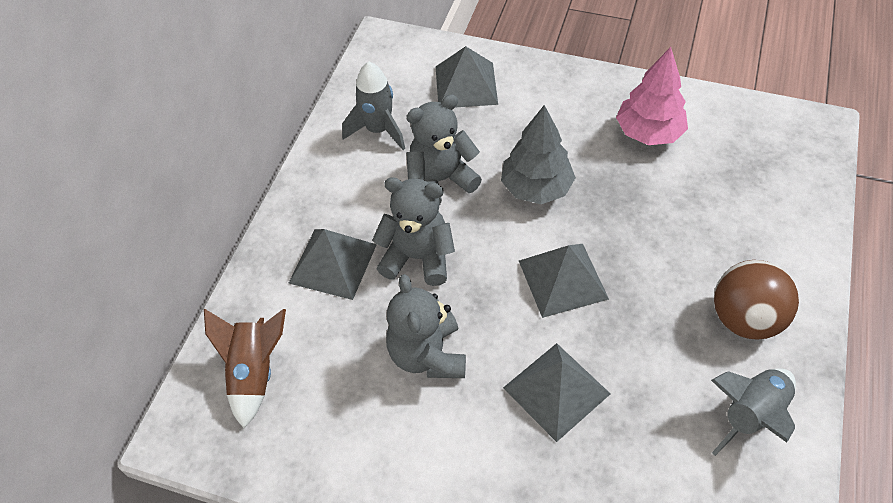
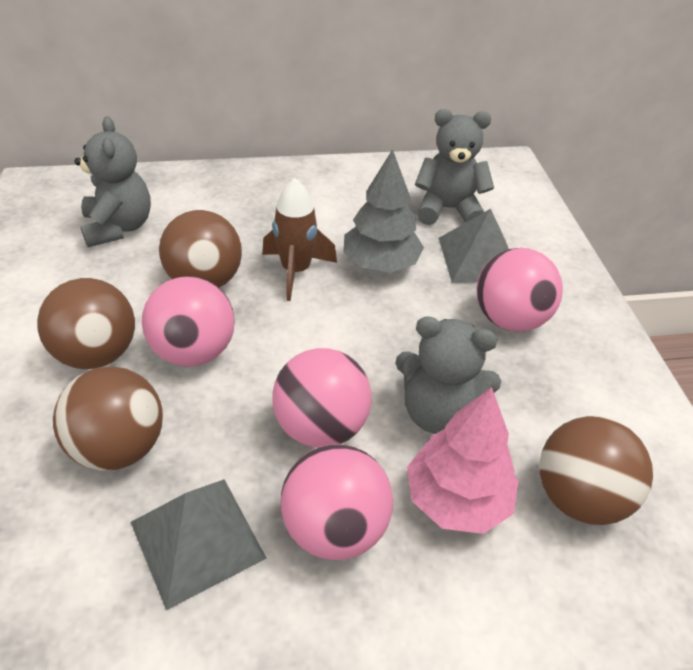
brown ball: [714,260,799,340] = 1 -> [37,278,135,369] [53,366,163,471] [159,210,242,287] [540,416,653,525] = 4
grey pyramid: [289,229,377,300] [436,46,498,107] [503,343,611,442] [519,244,609,318] = 4 -> [131,479,267,610] [438,209,509,283] = 2
grey rocket: [342,62,405,150] [711,368,796,456] = 2 -> none = 0
pink ball: none = 0 -> [142,276,235,367] [272,348,371,448] [281,444,393,560] [477,248,563,332] = 4

